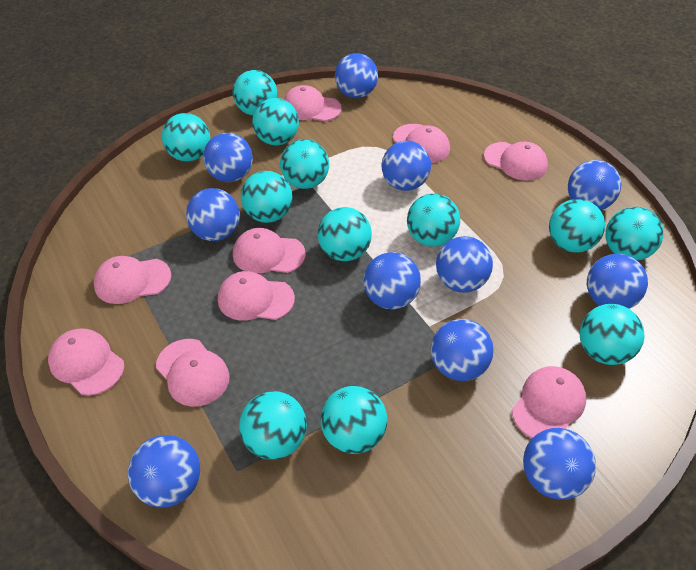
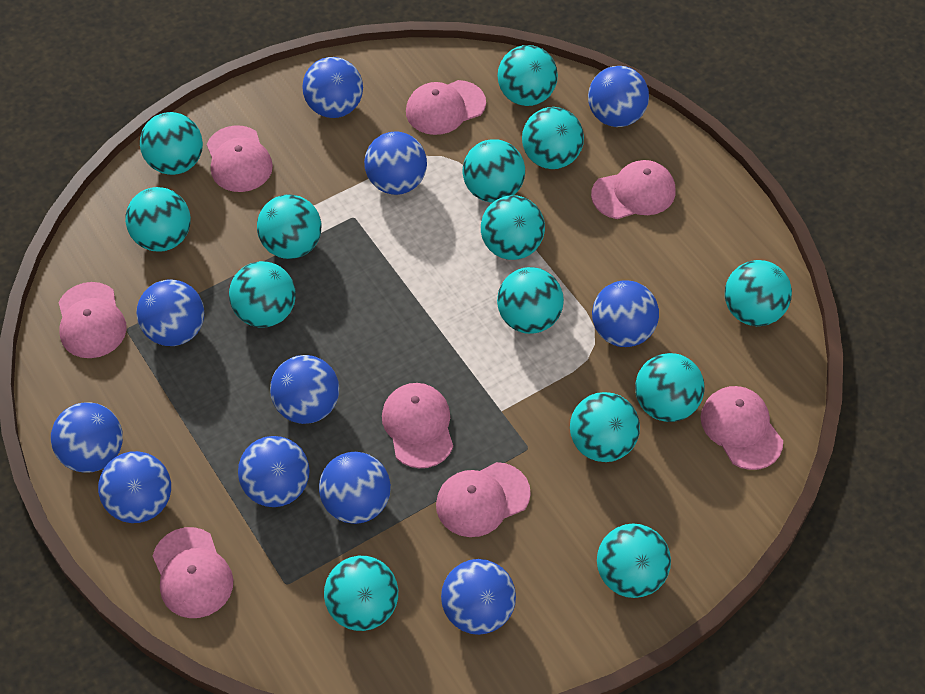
pink cap: [48,329,124,395] [94,256,171,304] [156,339,230,407] [218,271,295,321] [233,228,306,274] [284,85,342,121] [393,124,450,163] [484,142,548,181] [512,366,586,438] = 9 -> [59,282,127,358] [153,527,233,618] [207,125,273,192] [382,383,453,468] [406,80,486,135] [436,462,531,537] [591,160,675,219] [701,386,783,470] = 8
turquoise ball: [162,113,210,162] [233,70,277,116] [239,391,307,460] [241,171,293,223] [252,98,299,146] [280,139,329,189] [318,207,372,261] [321,386,387,454] [407,193,460,247] [549,199,605,253] [579,304,644,365] [606,207,664,260] = 12 -> [125,187,191,252] [140,112,203,175] [229,261,296,328] [257,194,321,259] [324,556,398,631] [463,139,525,203] [481,195,545,260] [497,45,558,106] [497,267,564,334] [522,107,584,169] [570,392,640,462] [597,523,671,598] [635,353,705,422] [725,260,792,326] = 14

